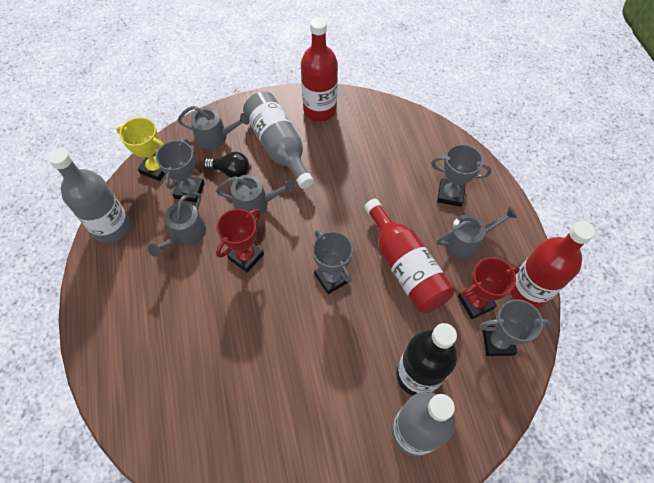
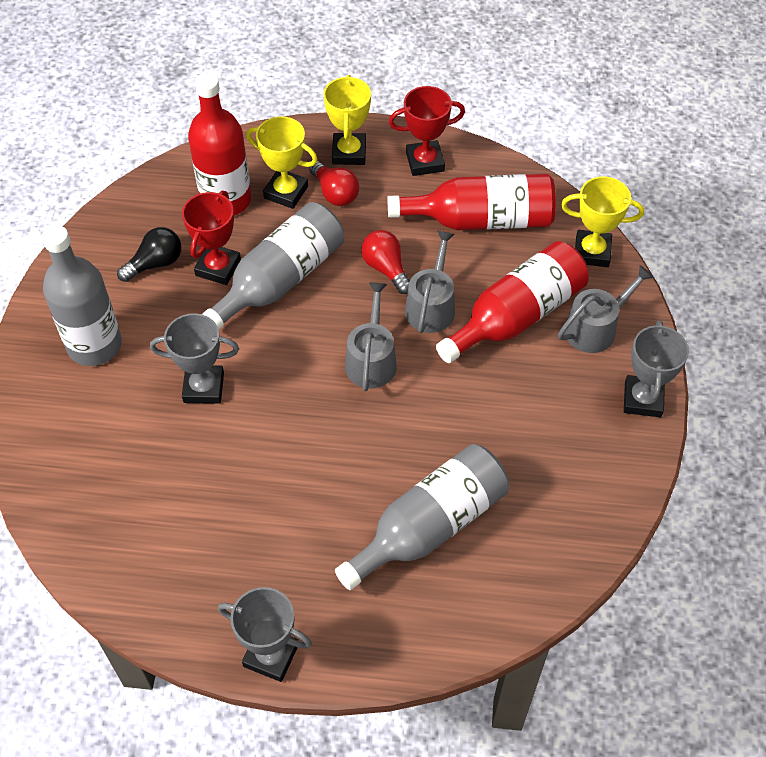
black bottle: [396,323,457,396] = 1 -> none = 0
grey trophy: [156,138,205,203] [313,230,353,294] [431,144,492,207] [480,299,551,356] = 4 -> [150,313,239,404] [218,587,312,682] [624,320,689,417] = 3
grey watering can: [148,193,206,257] [178,106,250,149] [216,175,296,217] [437,207,517,259] = 4 -> [345,283,397,391] [405,231,455,333] [558,265,654,353] = 3
red light bulb: none = 0 -> [309,161,359,206] [361,230,410,294] = 2
yellow trophy: [116,117,165,181] = 1 -> [246,116,317,209] [323,75,371,165] [561,176,644,267] = 3

